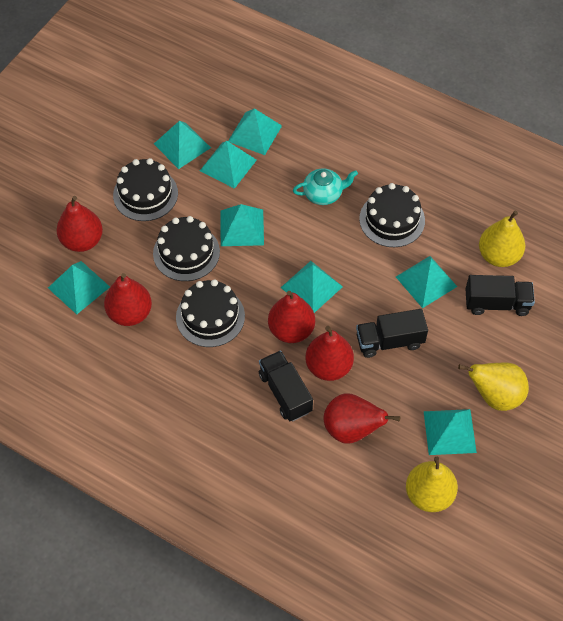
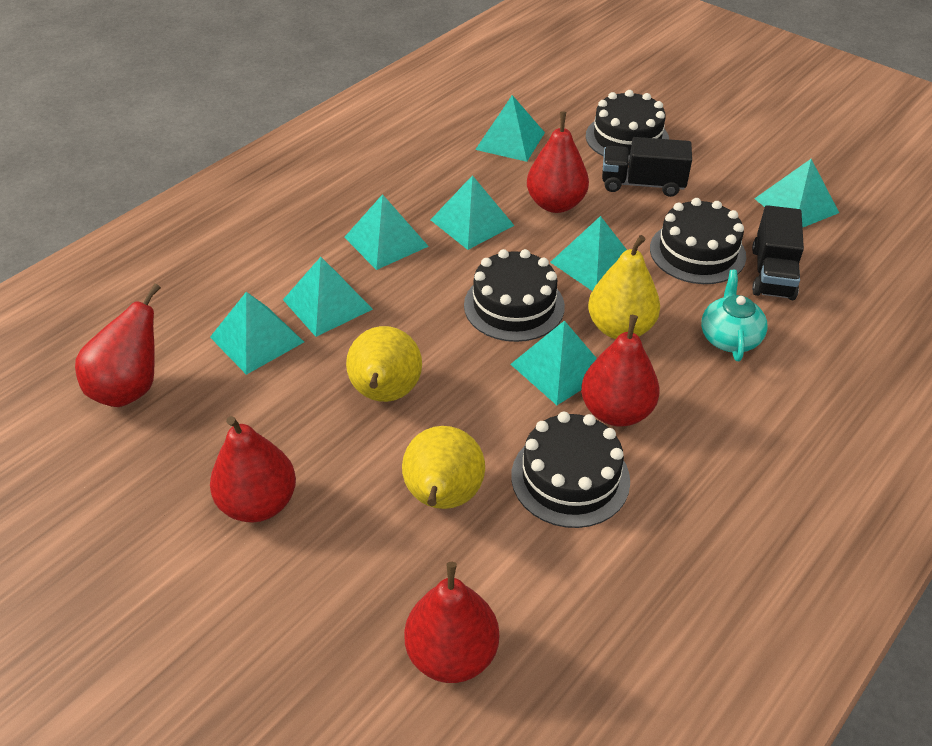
black truck: [259,350,313,421] [356,309,428,358] [465,275,535,316] = 3 -> [602,137,692,197] [752,205,804,300] = 2

